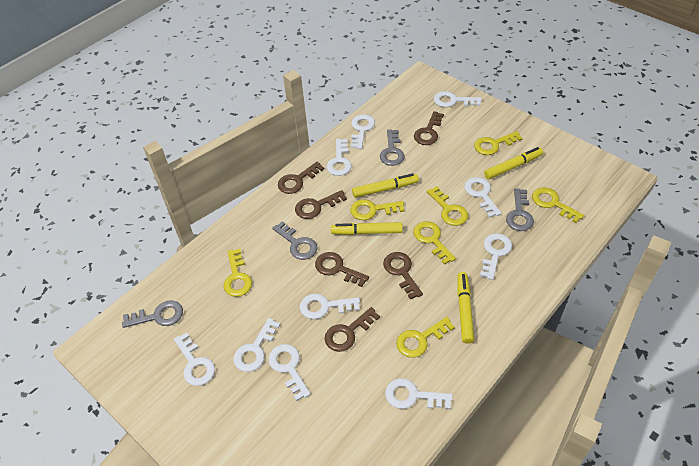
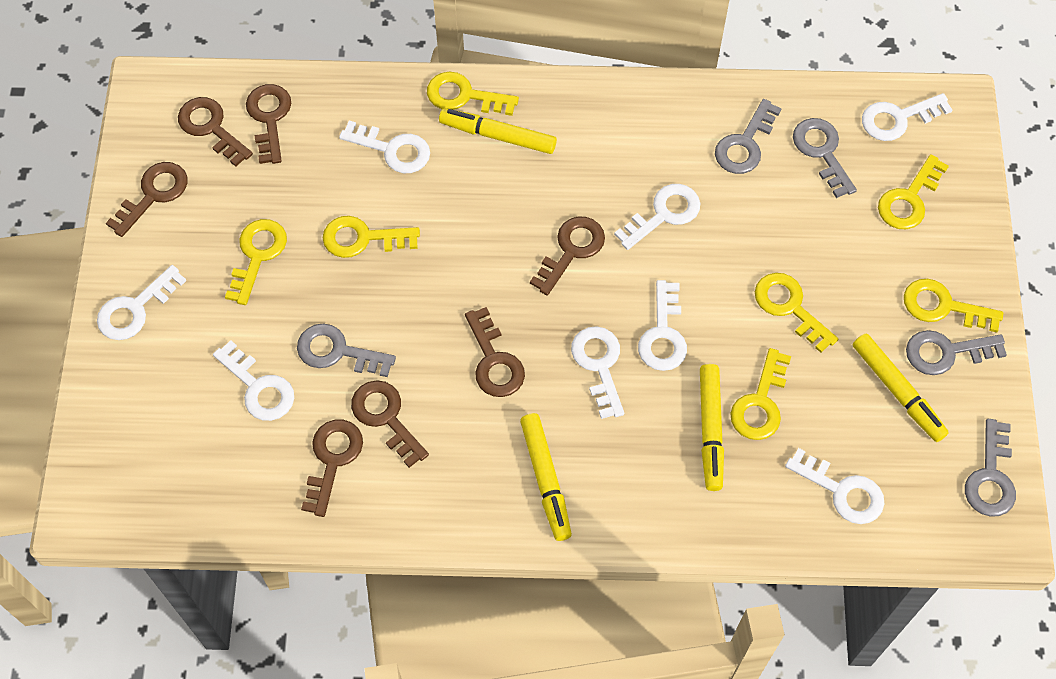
brown key: [278,162,324,194] [295,190,347,219] [315,252,369,287] [325,307,380,352] [383,252,423,300] [414,111,444,145] = 6 -> [106,162,188,237] [178,97,253,167] [246,84,291,164] [301,420,363,517] [351,380,429,468] [465,307,525,397] [530,217,605,296] = 7
grey key: [122,301,183,328] [272,221,318,260] [380,129,405,166] [506,188,534,231] = 4 -> [297,324,396,377] [715,99,782,174] [793,118,857,198] [906,330,1007,375] [965,419,1016,517] = 5
white key: [174,332,215,386] [233,318,280,372] [268,344,310,401] [300,294,360,319] [327,139,352,176] [351,114,375,149] [385,378,453,409] [434,91,482,107] [464,177,501,218] [480,233,512,280] = 10 -> [97,265,186,340] [213,340,294,421] [339,121,430,173] [571,326,624,419] [614,184,700,250] [638,280,687,371] [785,448,884,524] [862,93,952,141] = 8

